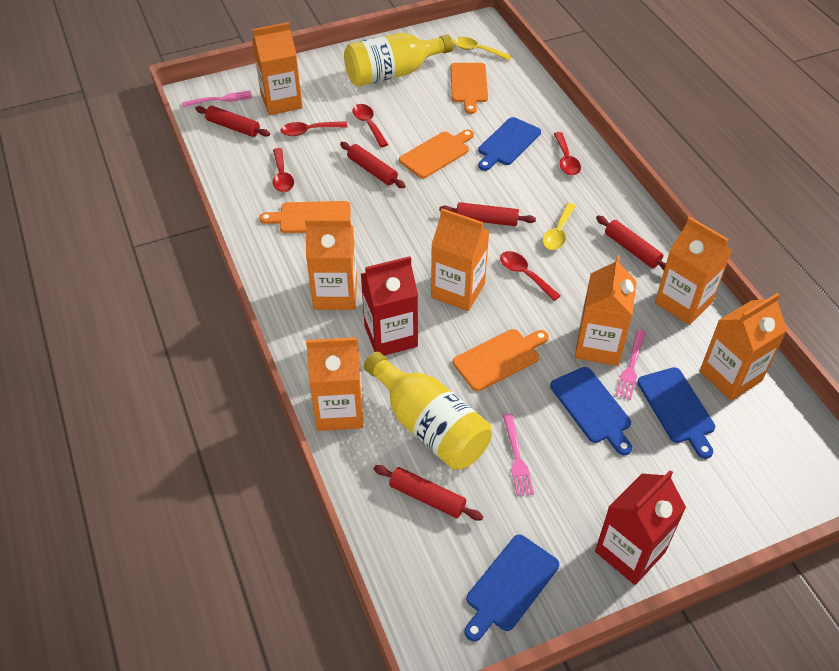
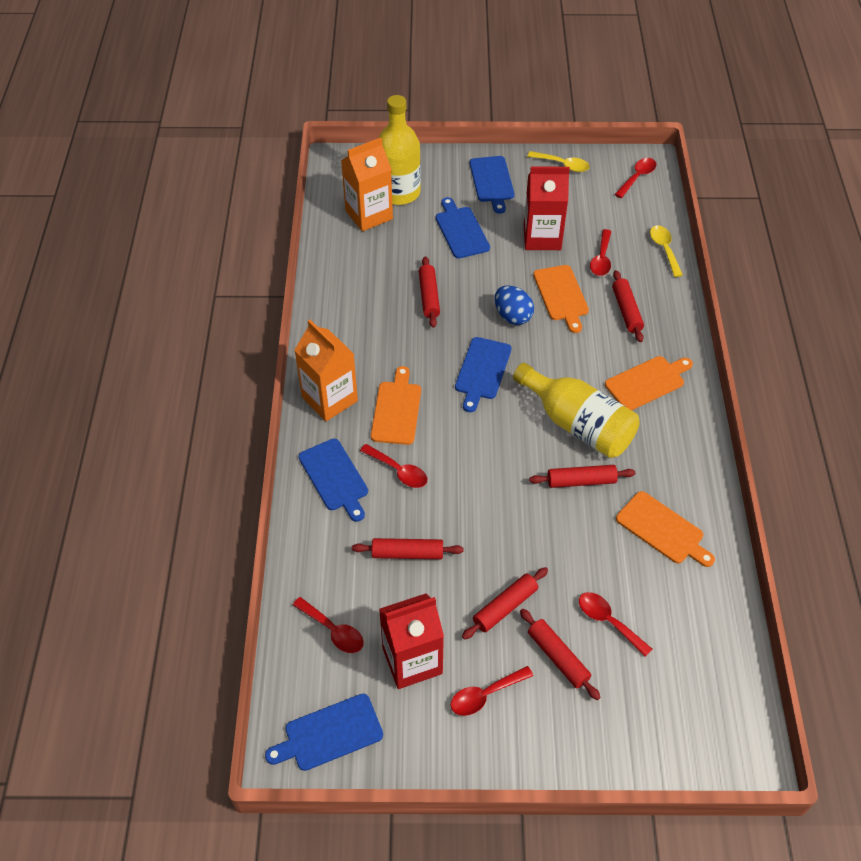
blue cutting board: [465,534,559,642] [478,117,541,171] [550,367,632,455] [637,367,715,459] = 4 -> [265,694,383,771] [299,439,368,522] [436,197,490,259] [455,337,512,412] [470,156,515,214] = 5
blue egg: none = 0 -> [495,285,534,325] = 1
orange carton: [252,22,303,115] [305,219,357,310] [306,337,363,431] [431,208,489,311] [575,255,637,366] [655,217,732,325] [700,293,787,401] = 7 -> [294,320,358,421] [341,138,393,231] = 2
pink fork: [182,90,252,107] [503,413,534,496] [615,330,646,400] = 3 -> none = 0
red rolling pin: [195,106,270,137] [340,142,406,188] [373,465,483,521] [439,202,536,226] [596,216,666,270] = 5 -> [352,538,464,559] [419,256,440,328] [462,567,548,640] [520,609,601,700] [529,465,636,488] [612,270,644,342] = 6
red spoon: [273,148,294,192] [281,121,348,136] [352,104,388,147] [500,251,561,301] [554,132,581,175] = 5 -> [293,597,364,653] [360,444,427,488] [450,666,533,716] [579,592,652,657] [590,229,612,276] [615,158,656,198] = 6

